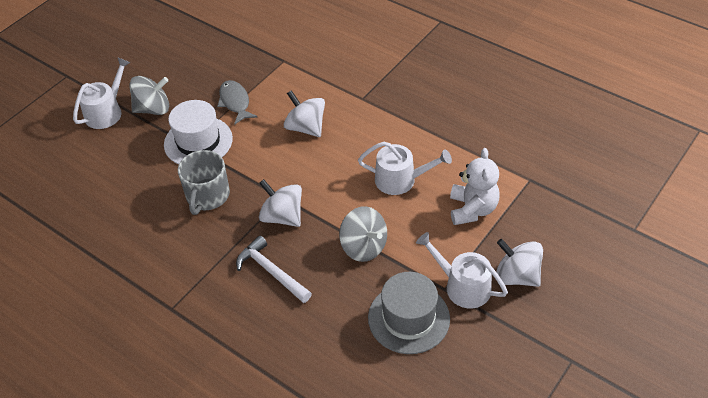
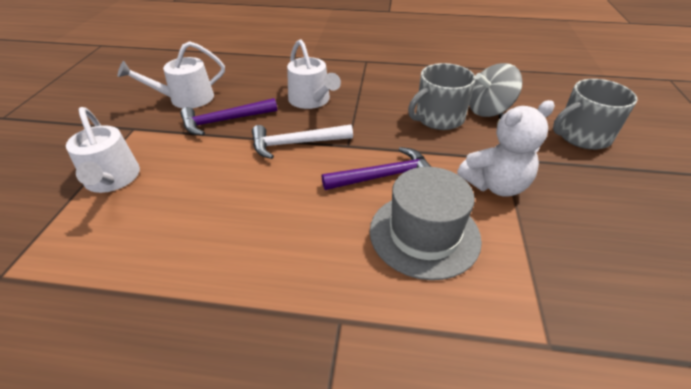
grey fish: [217,80,257,125] = 1 -> none = 0
grey mug: [178,150,230,215] = 1 -> [408,63,476,130] [553,79,637,150] = 2
grey spinning top: [129,76,169,115] [339,206,387,262] = 2 -> [469,63,523,117] = 1
purple hammer: none = 0 -> [180,98,277,135] [322,147,431,190] = 2
white hat: [164,100,233,164] = 1 -> none = 0
white spinning top: [259,179,302,227] [283,90,325,137] [496,239,543,287] = 3 -> none = 0

